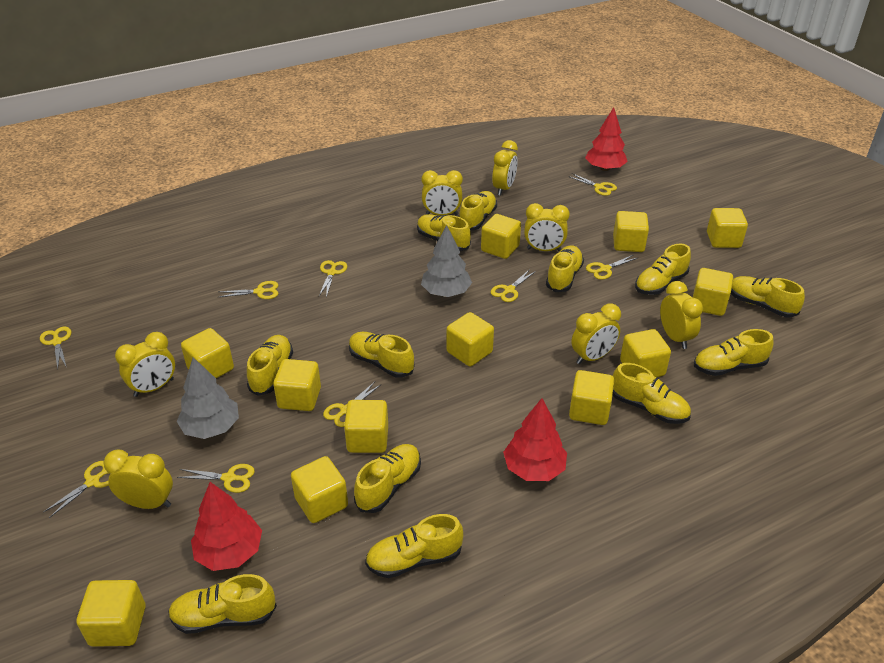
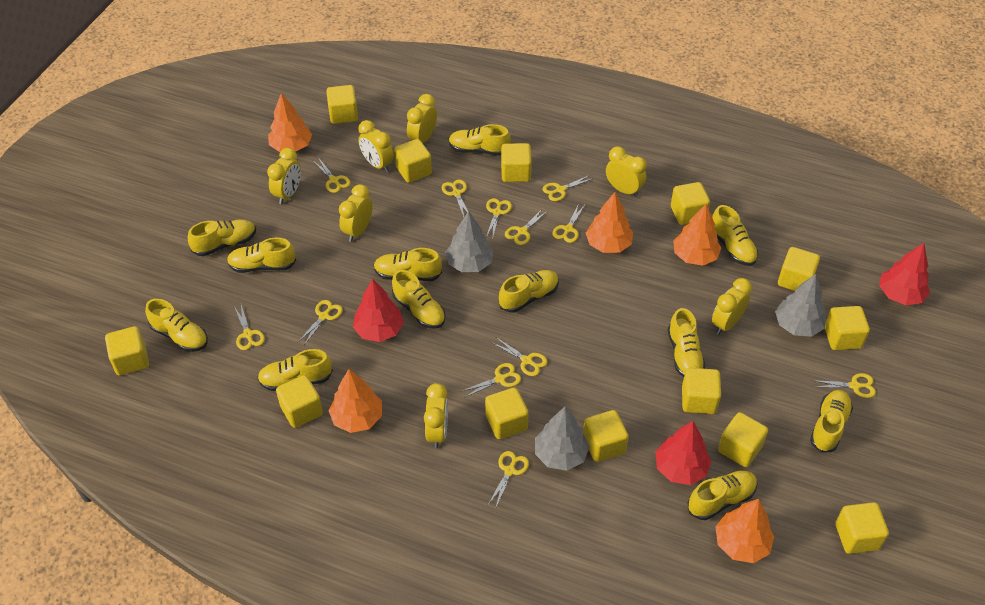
grey tree: [177,357,239,439] [421,225,472,297] = 2 -> [446,211,494,272] [535,407,590,471] [775,274,826,337] = 3
orange tree: none = 0 -> [268,93,312,152] [329,369,382,433] [586,192,633,253] [673,204,721,266] [715,499,774,563] = 5
yellow cube: [77,580,146,647] [181,328,234,378] [273,359,321,411] [291,456,348,523] [344,400,388,453] [446,312,494,366] [481,214,521,259] [569,370,614,425] [613,211,649,252] [620,329,671,377] [692,268,733,316] [707,208,748,248] = 12 -> [105,326,149,375] [276,375,323,428] [326,85,358,124] [394,139,432,183] [485,388,529,439] [501,143,532,182] [583,410,629,462] [671,182,710,225] [682,368,721,414] [718,412,768,467] [778,247,820,291] [825,306,870,350] [835,502,889,554] = 13
yellow scissors: [40,327,71,369] [44,461,111,518] [177,464,255,493] [219,281,279,299] [319,260,347,297] [323,382,382,427] [491,269,536,302] [568,173,617,196] [586,255,637,280] = 9 -> [234,305,265,350] [297,300,343,345] [313,159,351,193] [442,180,468,217] [460,363,521,398] [486,198,512,237] [488,451,529,507] [491,337,548,376] [505,208,548,245] [543,175,594,201] [552,203,585,243] [812,373,876,398] = 12

